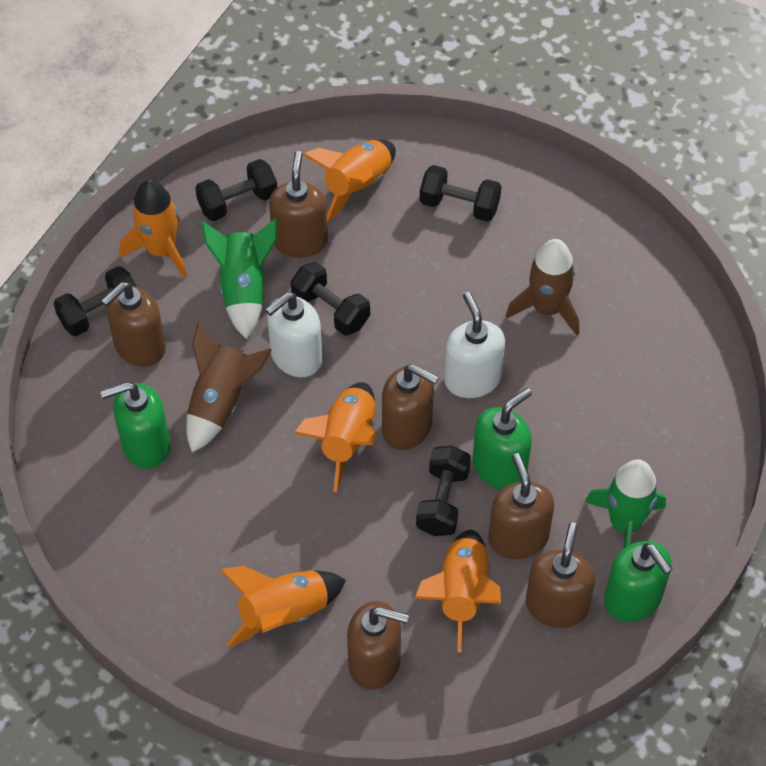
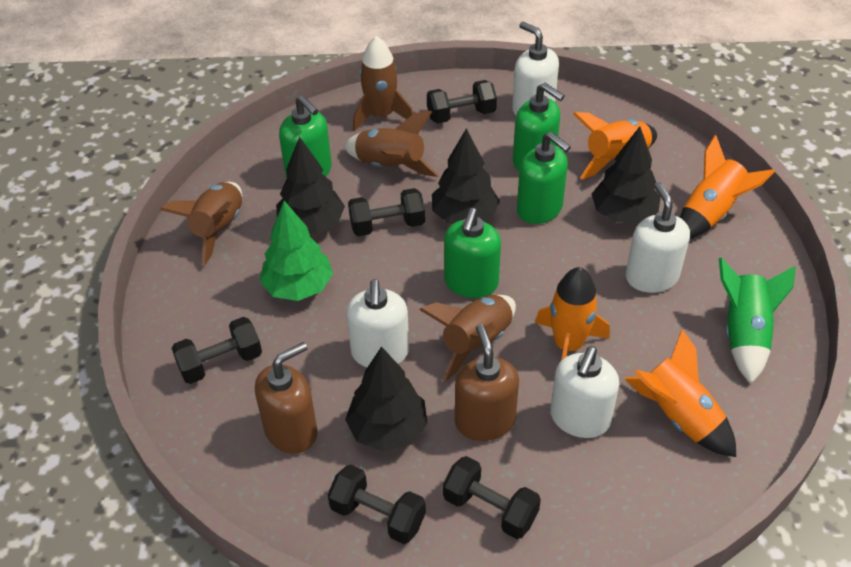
black tree: none = 0 -> [276,137,345,234] [345,346,428,452] [432,128,500,224] [592,126,661,223] = 4
brown rocket: [186,323,271,453] [506,239,579,335] = 2 -> [160,182,242,266] [344,111,439,177] [353,36,413,132] [420,295,516,382] = 4
brown soap dispenser: [101,282,166,367] [269,151,328,258] [347,601,409,690] [382,364,439,450] [488,453,554,559] [526,522,595,628] = 6 -> [255,342,318,454] [455,324,519,441] = 2
green rocket: [201,218,277,339] [585,459,666,548] = 2 -> [719,257,796,384] = 1
green soap dispenser: [101,382,170,469] [472,388,532,489] [604,541,672,622] = 3 -> [279,95,332,178] [444,208,501,298] [513,83,565,171] [517,132,571,224] = 4
green tree: none = 0 -> [260,201,333,301] = 1
orange rocket: [120,179,187,278] [221,566,346,648] [294,382,376,492] [303,140,396,222] [414,530,501,653] = 5 -> [535,267,610,360] [573,112,657,179] [625,329,736,457] [680,135,775,239] = 4
white soap dispenser: [265,292,322,377] [444,292,505,398] = 2 -> [346,279,409,367] [512,22,559,115] [550,346,619,438] [626,182,690,293] = 4

